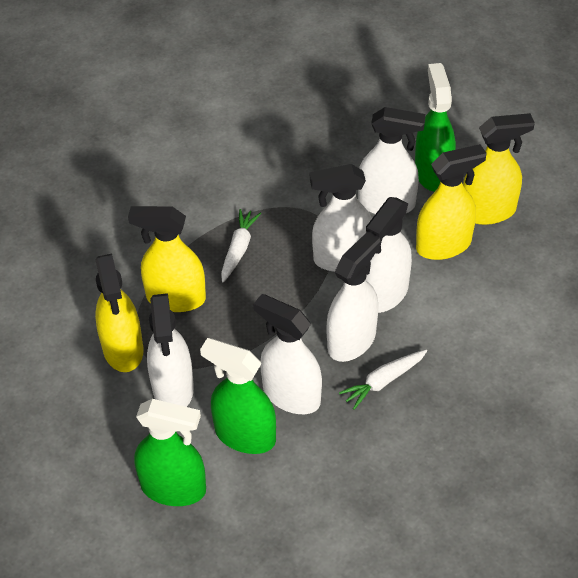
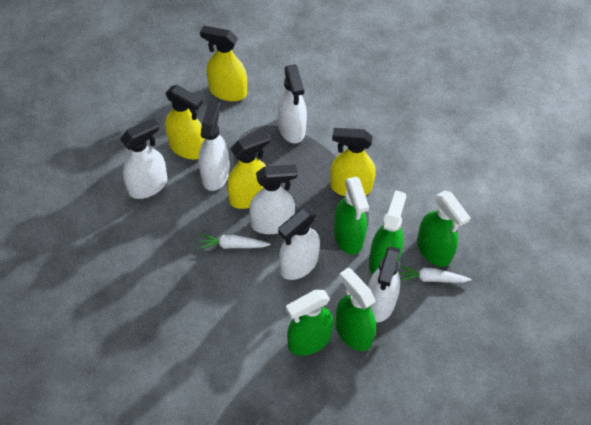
green spray bottle: [134,399,206,506] [200,338,276,454] [415,63,456,192] = 3 -> [286,290,334,356] [334,177,369,255] [335,267,376,351] [369,190,406,275] [417,190,470,267] = 5

